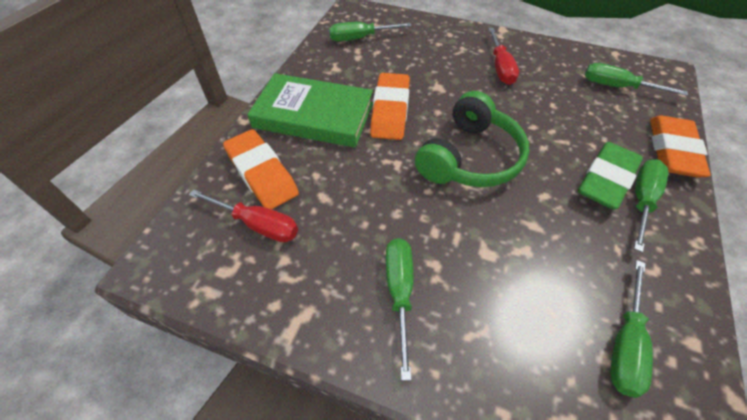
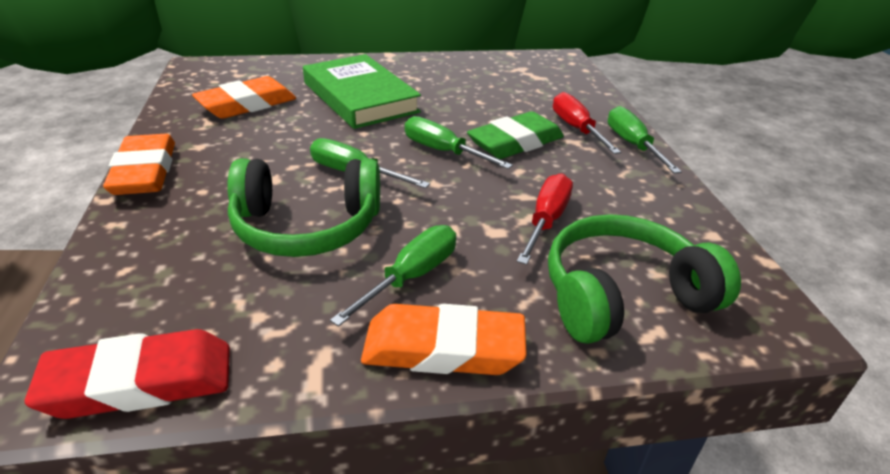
green headphones: [415,91,530,187] = 1 -> [227,158,380,257] [548,214,741,344] = 2
green screwdriver: [329,22,412,41] [386,238,413,381] [584,63,688,96] [610,260,653,398] [634,159,668,252] = 5 -> [310,138,430,188] [330,225,456,327] [405,116,513,169] [608,106,682,174] = 4
red eraser: none = 0 -> [24,329,230,419] = 1

